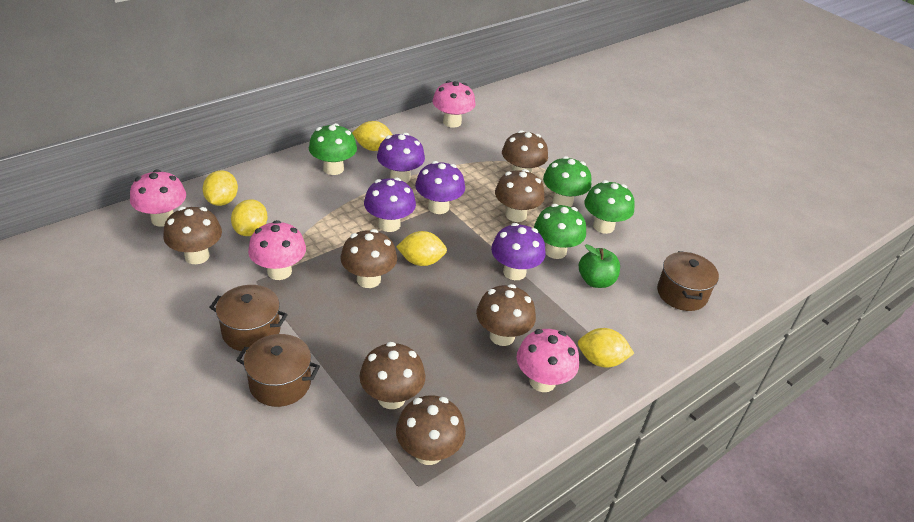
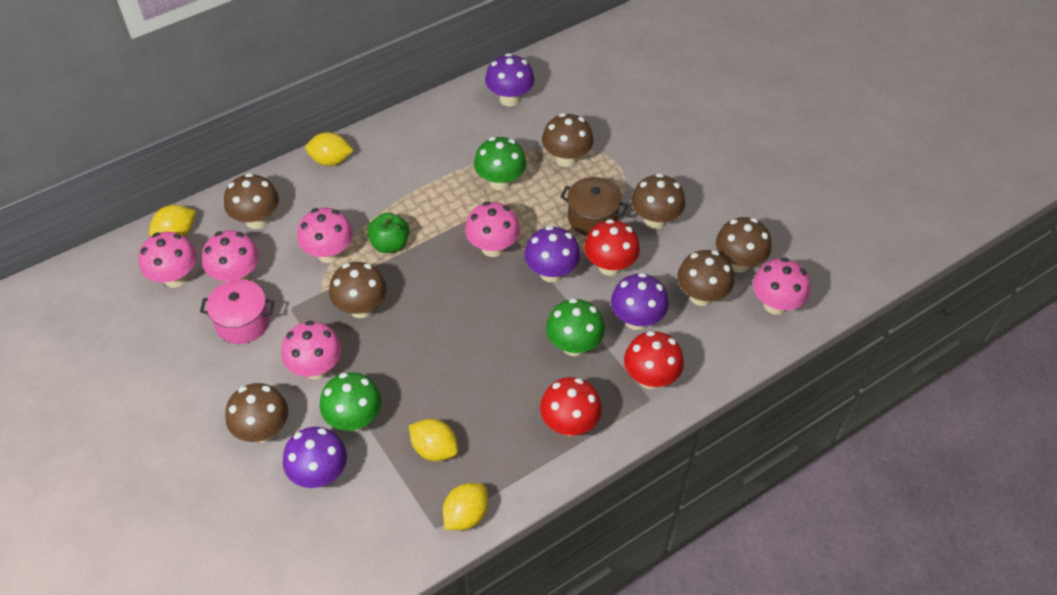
brown pot: [209,285,288,352] [236,334,320,407] [657,251,719,311] = 3 -> [560,177,628,236] = 1
green mushroom: [309,123,357,175] [534,204,586,259] [543,156,591,207] [584,180,635,234] = 4 -> [320,372,382,431] [474,137,526,191] [546,298,605,356] = 3
pink mushroom: [130,169,186,227] [248,220,306,280] [433,81,475,128] [517,329,579,392] = 4 -> [139,232,197,288] [202,230,259,282] [281,321,342,379] [297,208,353,263] [465,201,520,257] [753,257,810,315] = 6
pink pot: none = 0 -> [200,279,275,344] = 1
red mushroom: none = 0 -> [540,377,602,436] [584,219,640,276] [624,331,684,389] = 3
yellow lemon: [203,170,238,206] [231,199,267,236] [352,121,393,151] [396,231,447,266] [578,328,634,368] = 5 -> [149,205,196,237] [305,132,354,166] [409,419,458,461] [443,483,488,530] = 4

